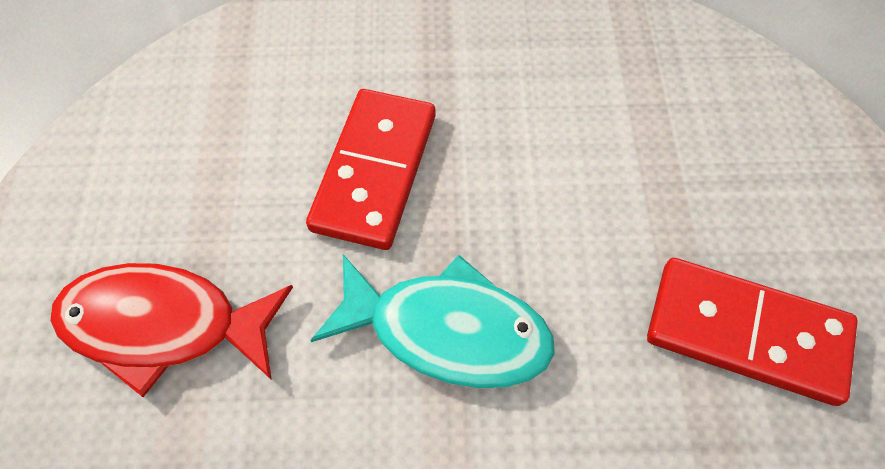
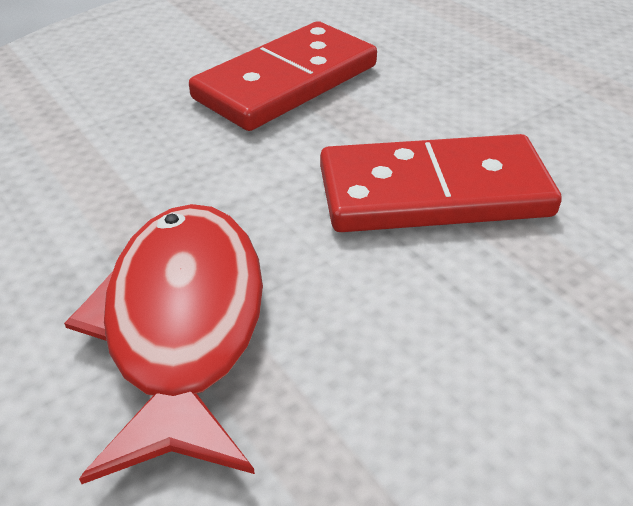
turquoise fish: [310,255,555,388] = 1 -> none = 0

